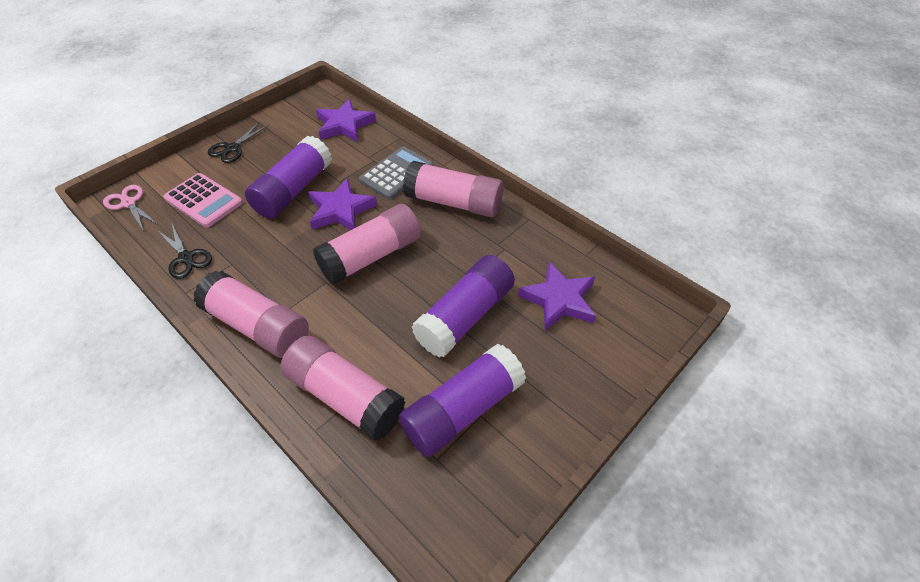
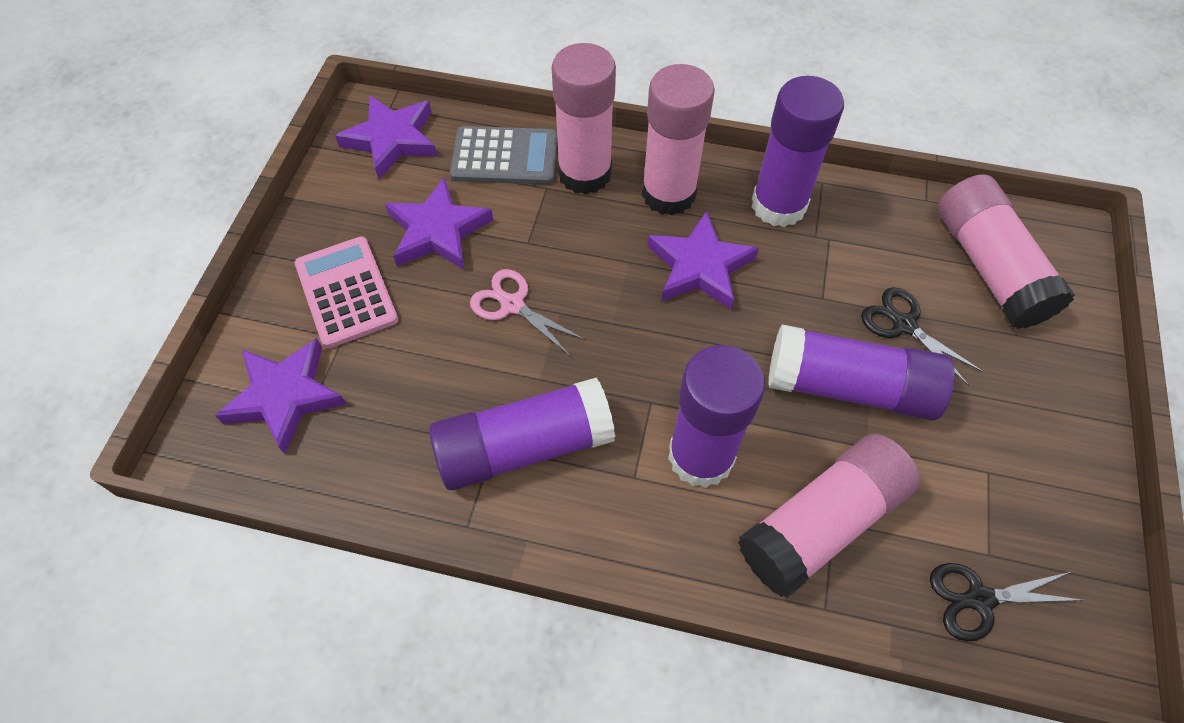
purple glue stick: [245,136,332,219] [399,344,526,457] [412,255,515,358] = 3 -> [429,377,615,490] [668,345,765,488] [751,76,844,227] [768,325,955,421] = 4
purple star: [308,178,377,230] [316,99,376,142] [518,261,596,331] = 3 -> [215,338,347,454] [335,96,437,179] [385,178,493,270] [647,211,759,309] = 4

